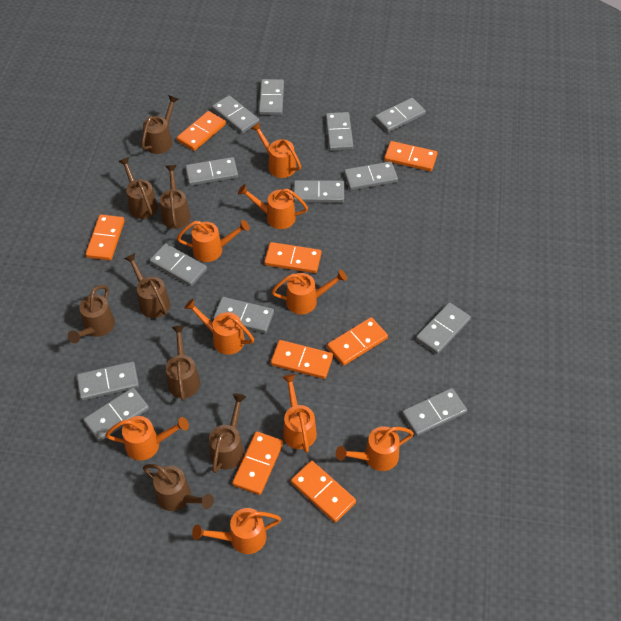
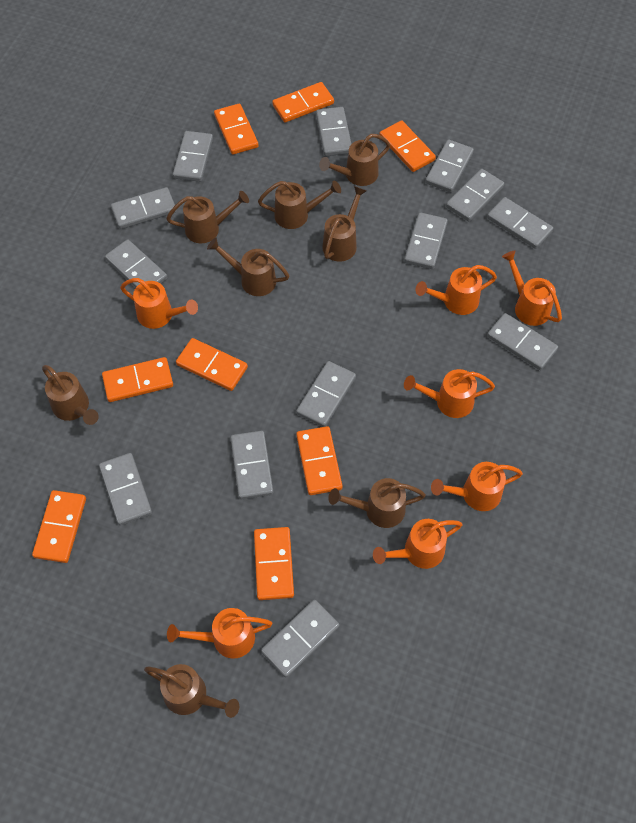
orange watering can: [105,416,189,460] [177,220,250,262] [184,299,254,355] [192,508,281,554] [238,184,308,229] [251,122,301,178] [272,269,347,314] [283,374,317,453] [336,426,414,471] = 9 -> [120,278,198,329] [167,608,273,659] [373,519,462,569] [404,369,495,418] [416,265,497,315] [431,462,523,511] [502,251,562,326] = 7

